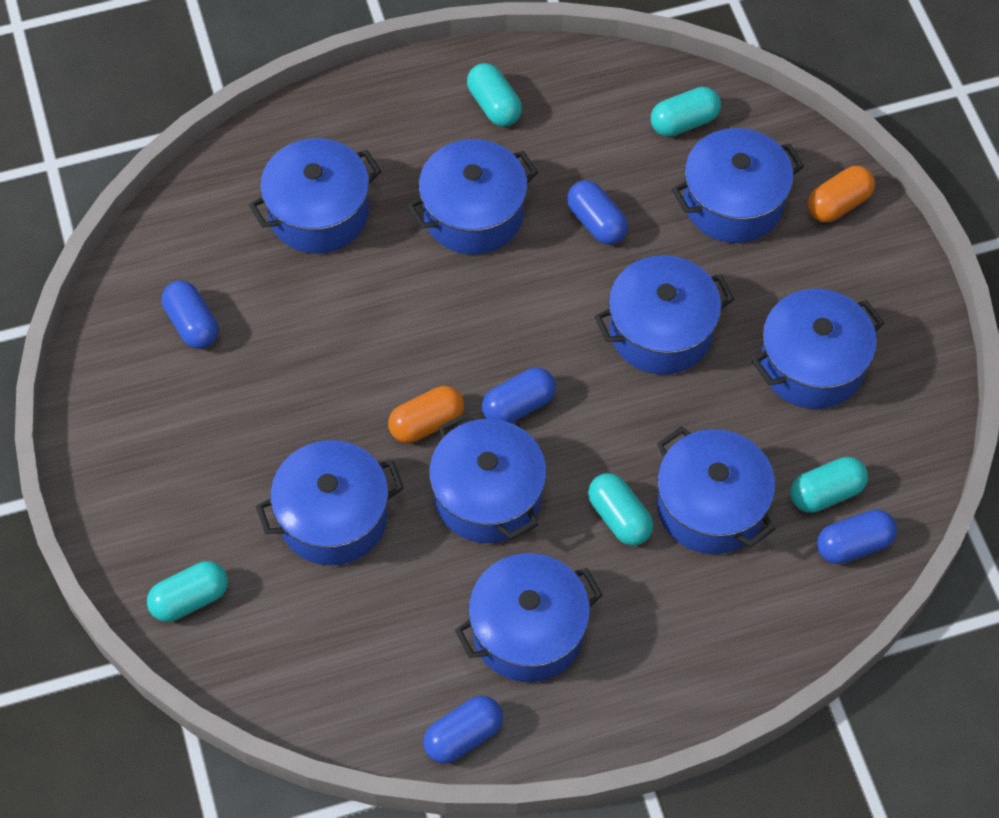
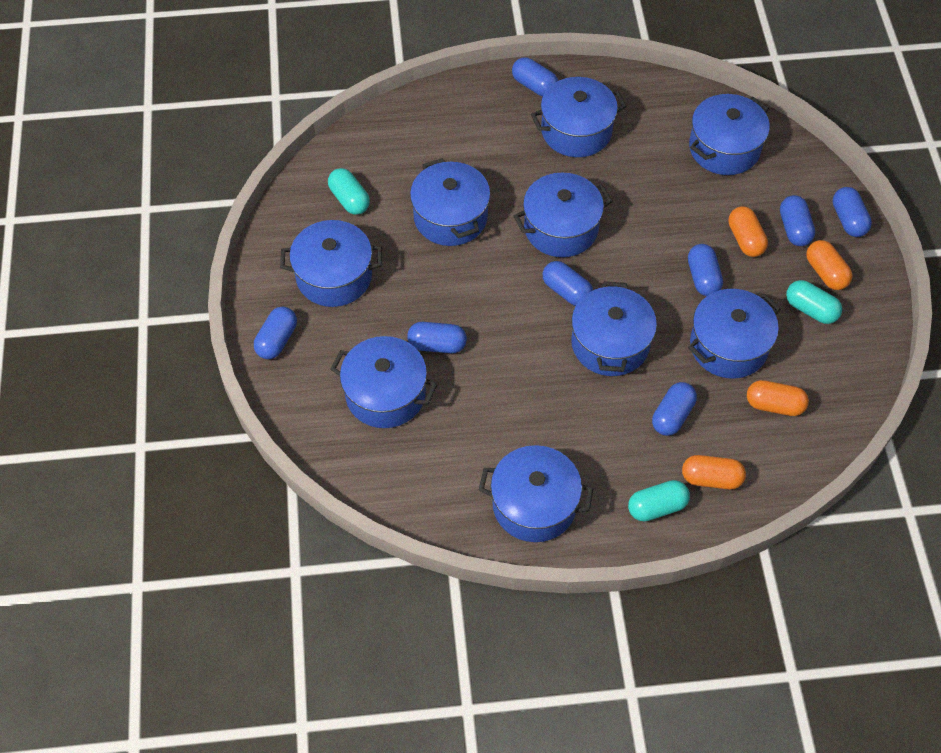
blue capsule: [162,281,218,349] [423,696,503,764] [482,368,556,423] [567,180,628,245] [817,510,897,564] = 5 -> [254,307,297,359] [407,322,467,353] [512,57,558,97] [543,261,593,306] [652,382,697,436] [688,244,723,296] [780,195,815,246] [833,187,872,237] = 8
orange capsule: [388,386,464,443] [808,166,875,222] = 2 -> [682,455,746,489] [729,206,768,257] [747,380,809,416] [806,240,852,290] = 4
turquoise capsule: [147,561,228,622] [467,63,522,127] [588,473,653,546] [651,87,721,137] [790,457,868,513] = 5 -> [328,168,370,215] [628,480,690,521] [786,280,842,324] = 3

